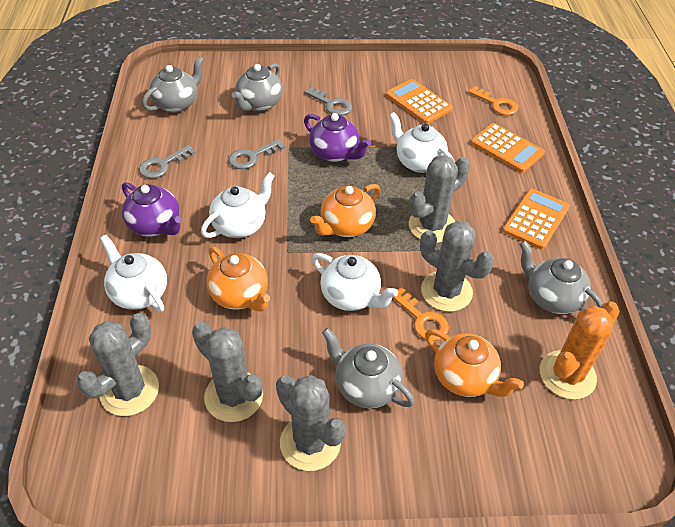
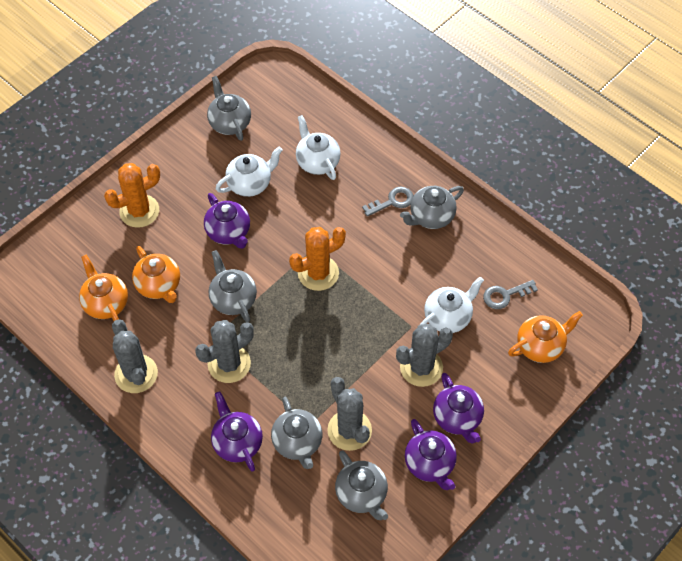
grey cactus: [76,313,159,416] [192,322,263,422] [276,375,346,471] [409,155,470,243] [420,221,494,312] = 5 -> [112,319,158,393] [195,320,254,383] [327,377,372,451] [396,324,453,387] = 4
grey key: [139,145,196,179] [229,139,285,169] [305,86,352,116] = 3 -> [362,187,414,216] [483,280,538,309] = 2
grey teapot: [142,56,204,113] [232,63,283,111] [322,328,414,408] [519,241,603,314] = 4 -> [207,76,251,141] [208,250,257,322] [271,397,322,469] [335,450,388,520] [400,186,464,229] = 5
orange cactus: [540,302,619,399] = 1 -> [104,163,160,228] [289,227,346,291] = 2
orange calculator: [386,79,453,124] [471,123,545,173] [502,189,570,250] = 3 -> none = 0
orange key: [392,287,449,341] [468,86,518,115] = 2 -> none = 0
purple teapot: [122,182,181,237] [304,113,371,162] = 2 -> [204,193,250,249] [211,391,263,472] [405,419,457,490] [433,373,484,443] = 4
white teapot: [100,235,167,312] [201,172,274,238] [312,253,398,311] [389,112,455,173] = 4 -> [216,147,283,197] [296,115,340,180] [420,277,484,333] = 3

